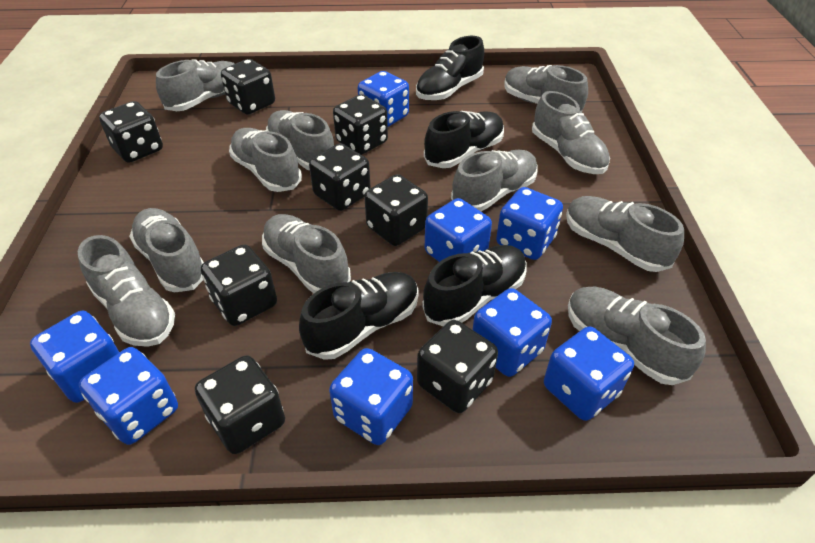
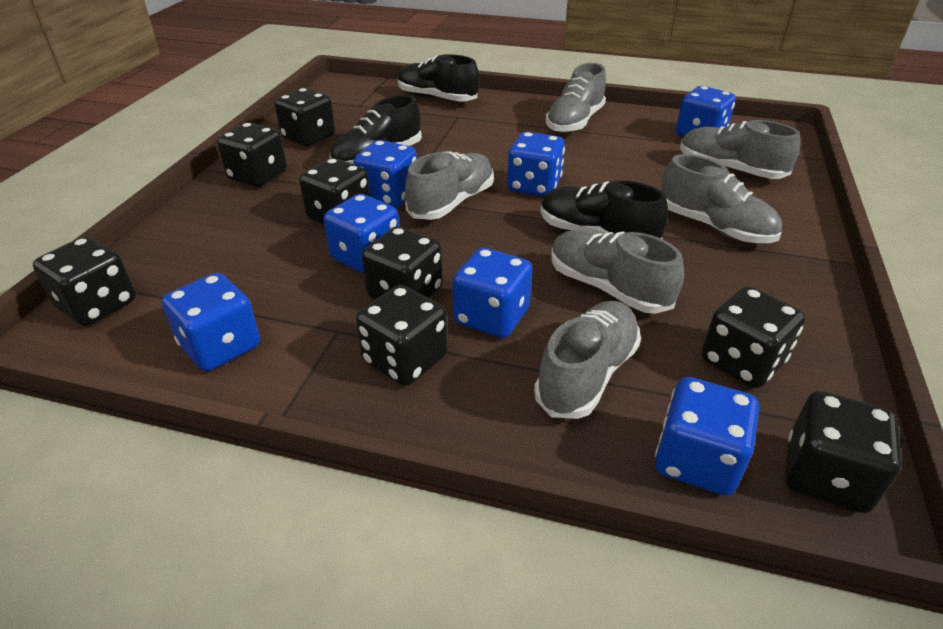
black shoe: [299,272,419,360] [416,36,484,100] [422,245,526,326] [424,111,504,168] = 4 -> [329,95,422,164] [398,54,479,102] [540,180,668,239] = 3
blue dice: [30,311,119,403] [79,347,178,445] [329,348,413,445] [358,71,409,127] [425,198,492,262] [473,288,552,377] [496,187,563,260] [544,327,634,421] = 8 -> [162,273,260,371] [323,194,399,274] [353,140,417,208] [452,248,533,338] [507,132,565,197] [655,377,759,496] [676,86,736,137] = 7
grey shoe: [77,235,175,347] [129,208,204,292] [156,60,235,111] [229,128,302,192] [262,214,351,294] [266,110,334,170] [451,150,538,211] [504,65,588,112] [532,91,610,174] [566,196,684,272] [568,287,706,385] = 11 -> [405,151,494,220] [534,301,641,419] [546,63,606,133] [551,230,684,314] [661,154,782,243] [680,120,800,179] = 6

